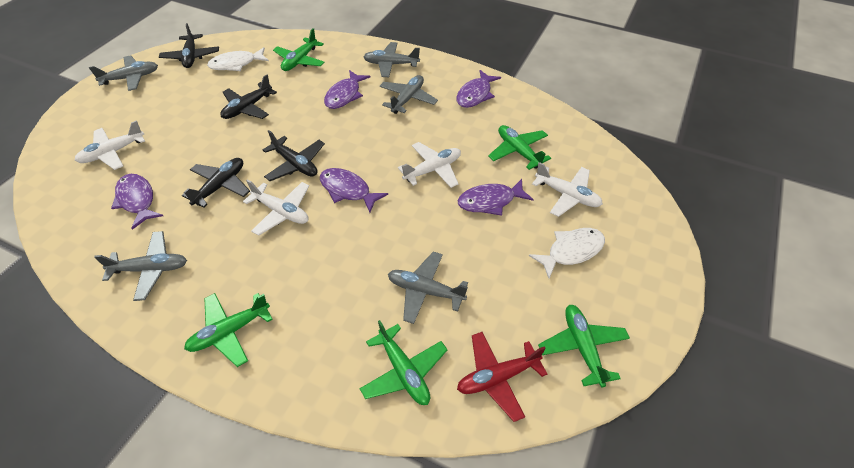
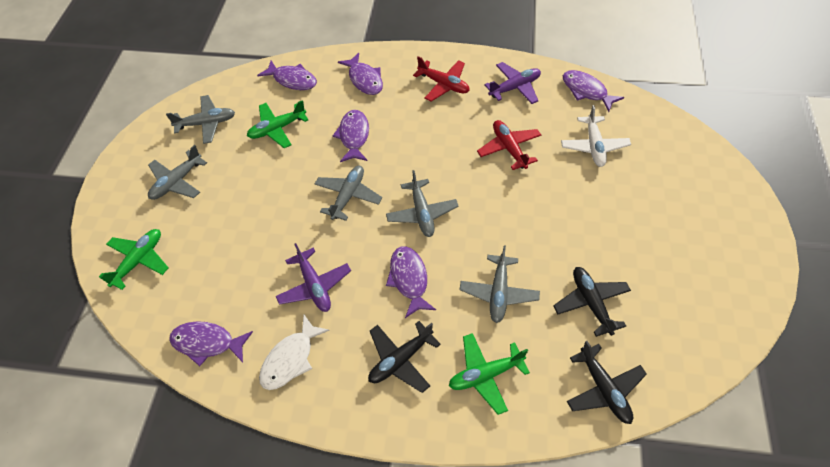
black plane: [159,23,219,68] [182,158,250,208] [220,75,277,119] [263,130,325,181] = 4 -> [368,321,441,393] [553,267,631,337] [567,341,647,424] = 3
green plane: [184,293,273,367] [273,28,325,71] [360,320,448,405] [488,125,551,170] [538,305,630,388] = 5 -> [99,229,169,290] [247,100,308,148] [449,333,530,415] = 3
purple fish: [111,174,163,230] [320,168,388,213] [324,70,370,109] [456,70,501,108] [458,179,534,216] = 5 -> [169,321,253,366] [257,61,317,90] [333,110,369,162] [338,53,383,95] [386,247,436,318] [563,70,624,112] = 6
purple plane: none = 0 -> [276,243,351,312] [484,62,541,104] = 2
red plane: [457,332,547,422] = 1 -> [413,56,470,102] [477,120,541,170] = 2
white fish: [207,47,269,71] [529,228,605,278] = 2 -> [259,315,330,390] = 1
white plane: [75,120,145,170] [243,179,309,236] [398,142,461,188] [532,162,603,217] = 4 -> [561,105,631,167] = 1

